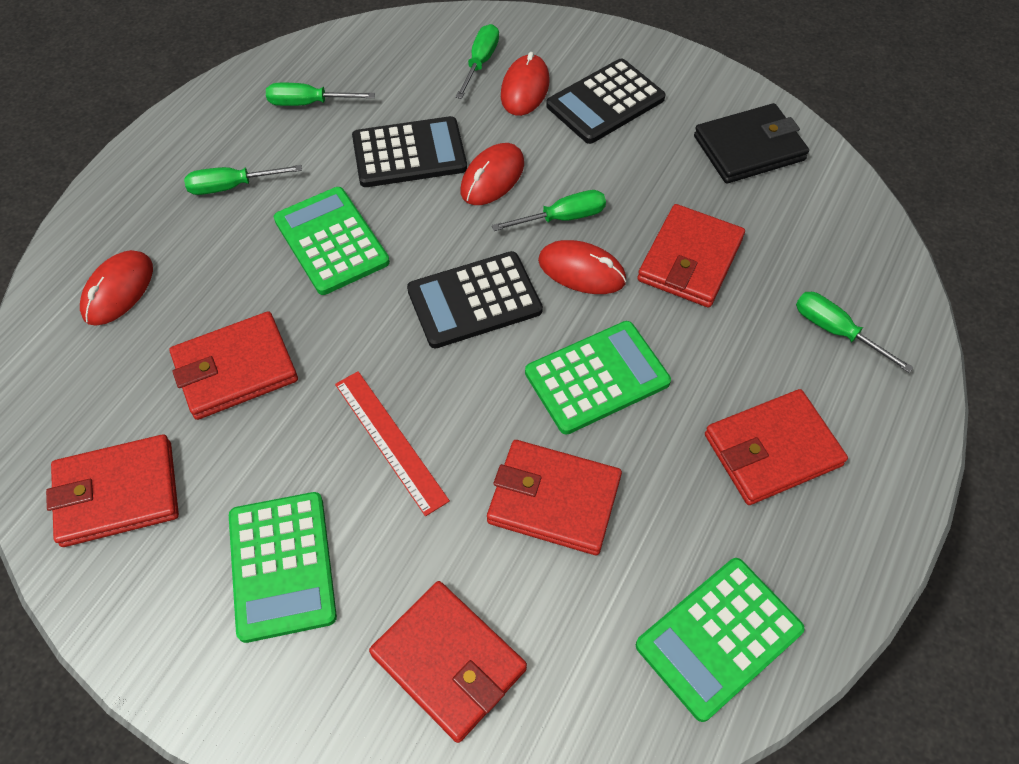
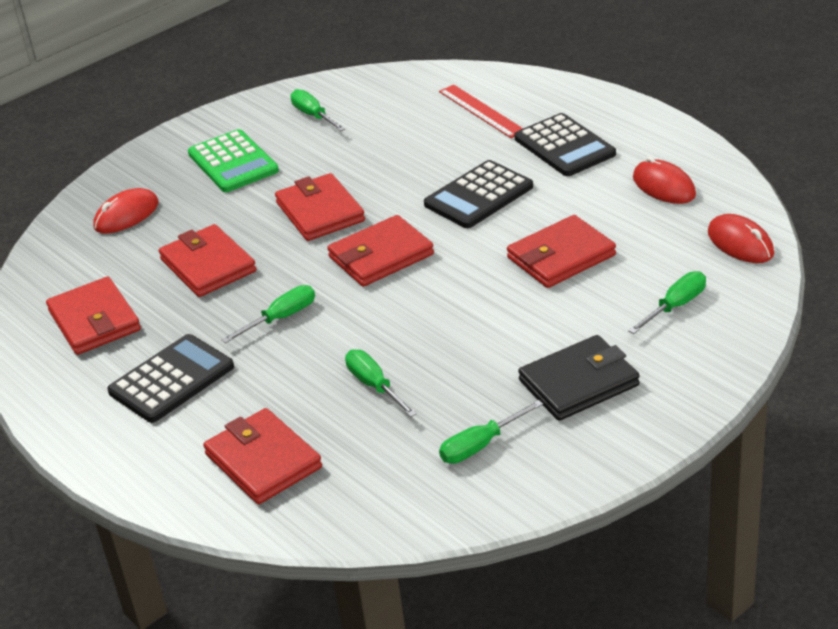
green calculator: [229,492,337,643] [274,187,390,295] [525,321,671,434] [636,558,805,722] = 4 -> [188,129,279,192] = 1
red mouse: [80,250,153,326] [461,143,524,205] [501,52,549,116] [538,240,627,294] = 4 -> [94,188,159,233] [633,156,696,204] [708,214,774,263] = 3

